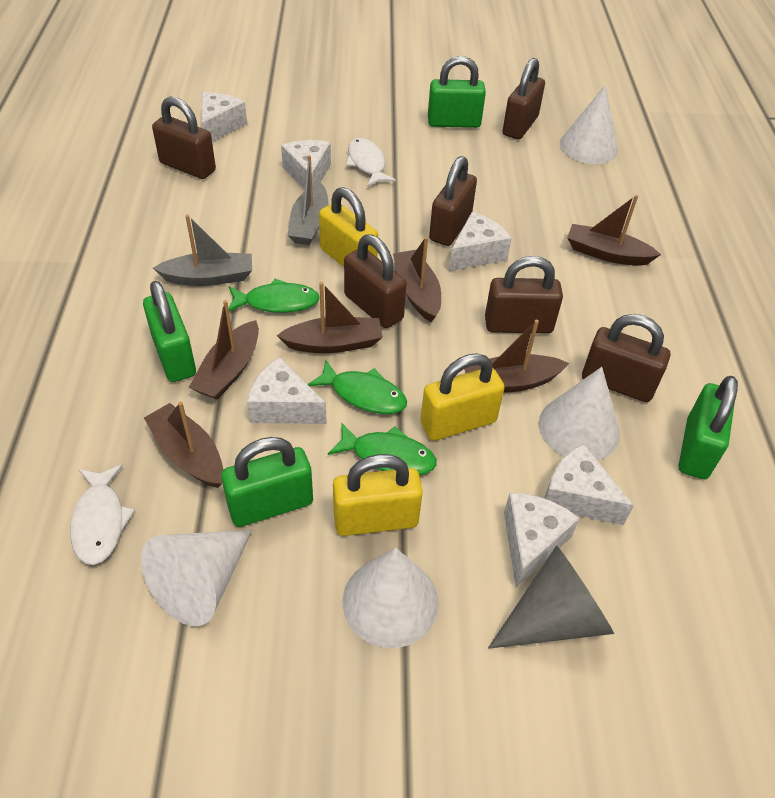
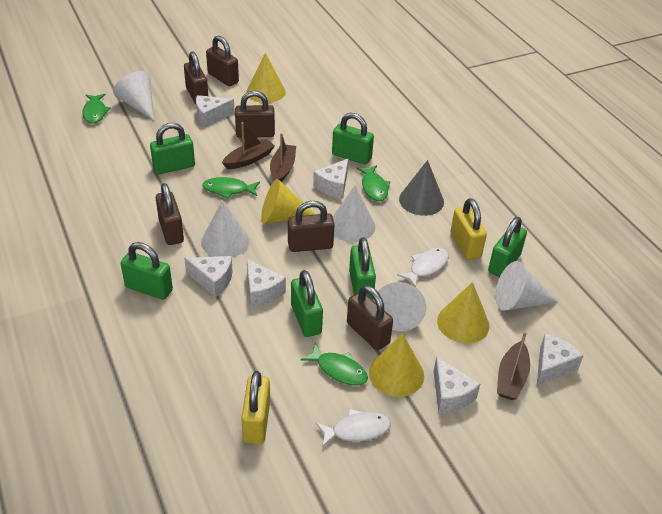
brown boat: [144,401,223,488] [189,300,259,400] [277,282,383,353] [393,237,441,322] [464,320,569,393] [567,195,661,266] = 6 -> [222,122,275,169] [270,133,296,182] [497,332,530,400] = 3
green fish: [228,279,320,313] [308,359,407,414] [328,422,437,475] = 3 -> [82,94,111,124] [202,177,260,199] [300,343,368,386] [356,165,391,201] = 4
green padlock: [143,281,196,382] [221,437,313,527] [428,56,486,128] [679,376,738,479] = 4 -> [120,242,173,300] [150,123,195,174] [291,270,323,337] [332,113,374,165] [349,237,376,300] [488,217,527,277] = 6
grey boat: [153,215,252,286] [288,155,329,245] = 2 -> none = 0
white cone: [141,530,252,626] [343,548,439,648] [539,367,620,461] [560,85,618,164] = 4 -> [113,71,154,120] [201,200,250,257] [333,185,375,242] [374,282,426,331] [495,261,558,311] = 5
yellow cone: none = 0 -> [247,53,286,103] [261,179,316,224] [369,333,424,397] [437,282,489,343] = 4
yellow padlock: [319,187,378,267] [333,454,423,536] [420,353,505,441] = 3 -> [241,371,270,444] [450,198,487,260] = 2

